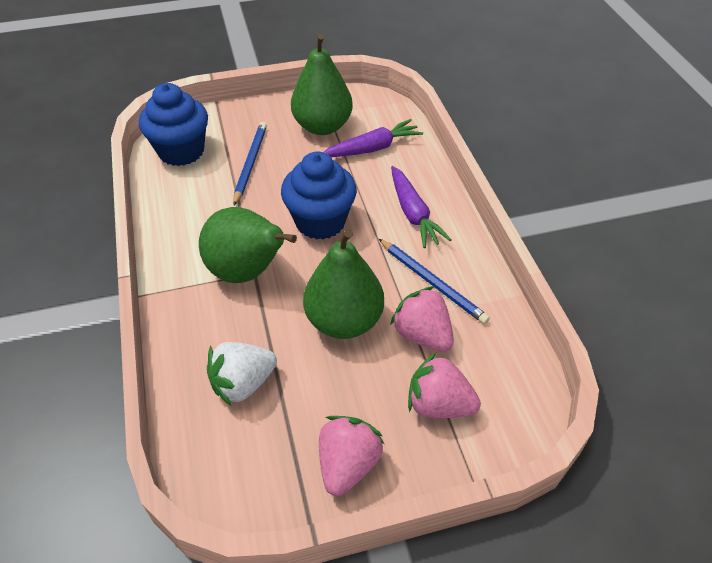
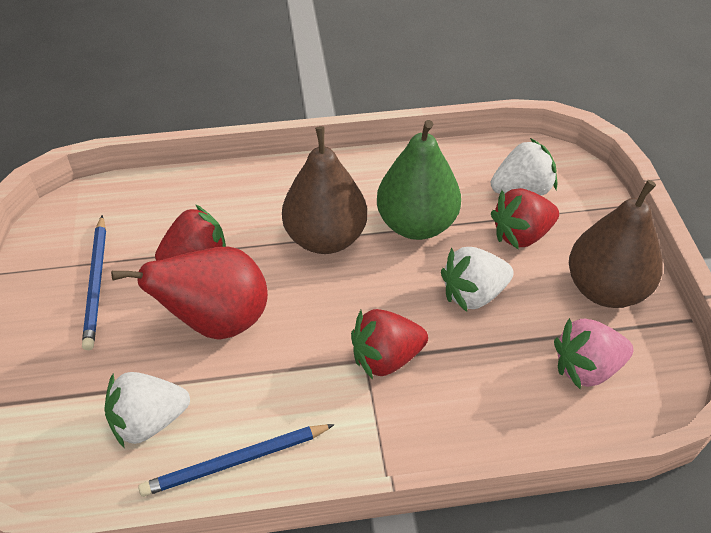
blue cupcake: [139,83,208,166] [281,152,357,240] = 2 -> none = 0
brown pear: none = 0 -> [282,126,367,254] [569,180,663,308] = 2
green pear: [199,207,297,283] [291,34,353,135] [303,230,384,339] = 3 -> [377,120,461,240] = 1
pink strawberry: [319,416,384,496] [390,286,454,352] [408,353,481,418] = 3 -> [554,318,633,390] = 1
purple carrot: [323,119,423,157] [391,166,452,248] = 2 -> none = 0
red pear: none = 0 -> [111,247,268,340] = 1
red strawberry: none = 0 -> [155,204,226,261] [351,309,428,379] [491,188,559,250] = 3
white strawberry: [207,342,277,406] = 1 -> [104,372,190,448] [441,247,514,312] [491,138,557,196] = 3

